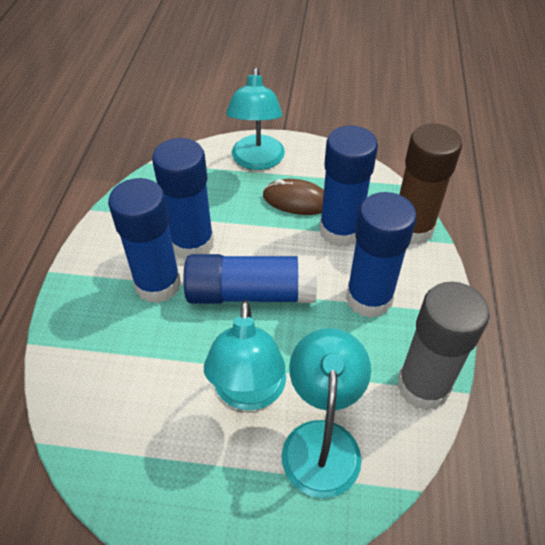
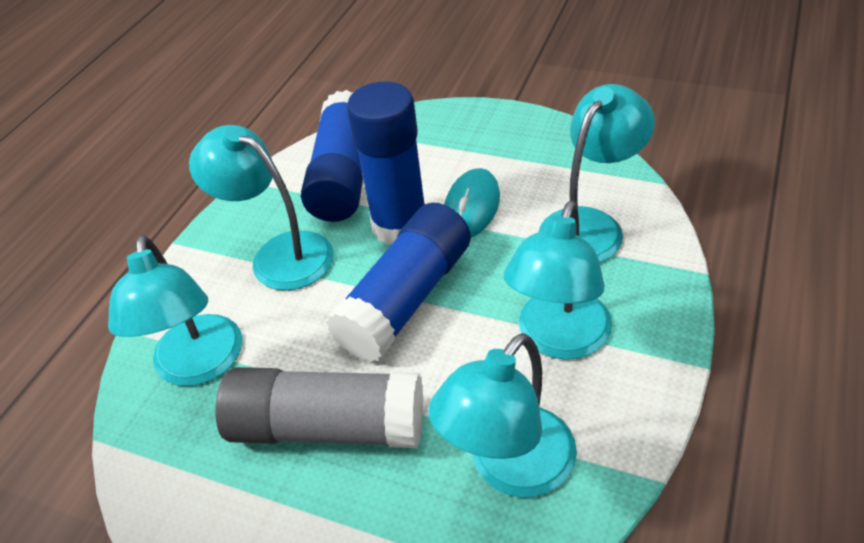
blue glue stick: [108,178,181,303] [152,138,214,260] [183,254,317,304] [319,126,378,247] [346,192,417,318] = 5 -> [301,90,363,222] [326,203,471,362] [347,81,425,245] = 3
brown glue stick: [399,124,462,245] = 1 -> none = 0
brown mouse: [263,179,324,215] = 1 -> none = 0
turquoise lamp: [204,300,286,411] [226,68,285,170] [282,328,371,498] = 3 -> [108,235,242,386] [189,125,334,291] [428,333,577,497] [504,200,612,360] [539,84,655,263] = 5
turquoise mouse: none = 0 -> [444,168,500,238] = 1

